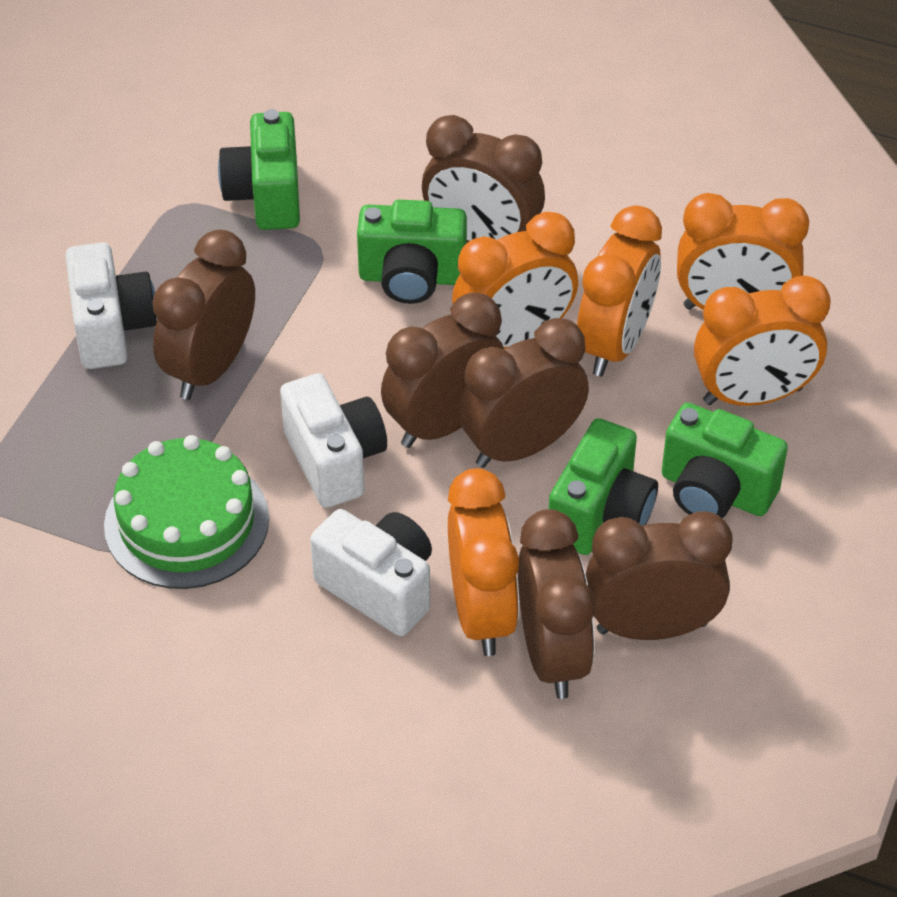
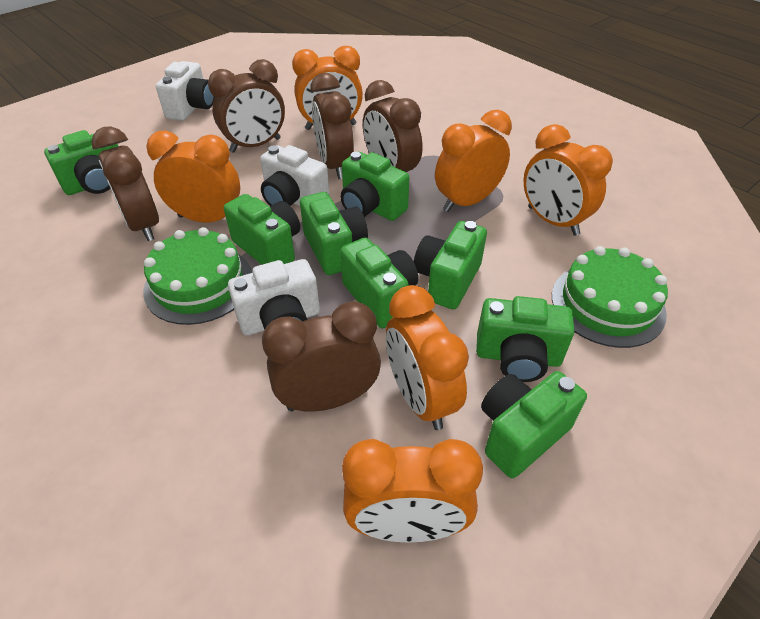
brown clock: [152,230,255,400] [381,293,504,448] [422,115,545,243] [458,318,589,468] [518,509,595,699] [586,512,732,640] = 6 -> [91,126,159,241] [208,59,285,153] [262,301,381,412] [311,73,354,180] [363,80,422,172] = 5
green cake: [104,435,269,589] = 1 -> [143,227,252,325] [552,246,668,348] = 2
green camera: [218,109,300,230] [357,200,467,304] [549,418,658,555] [662,403,788,519] = 4 -> [44,130,118,195] [224,194,300,265] [300,192,368,275] [340,152,410,221] [340,238,418,329] [414,221,487,310] [476,296,574,382] [481,371,587,478] = 8
orange clock: [448,468,519,656] [452,212,578,349] [577,205,662,376] [677,193,809,310] [694,275,831,406] = 5 -> [146,130,240,223] [292,46,363,130] [342,439,483,543] [386,285,469,430] [435,110,512,212] [523,124,613,236] = 6

